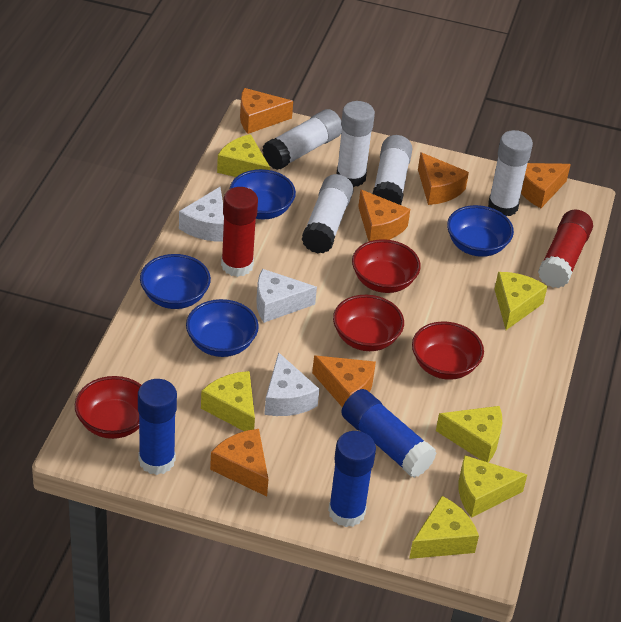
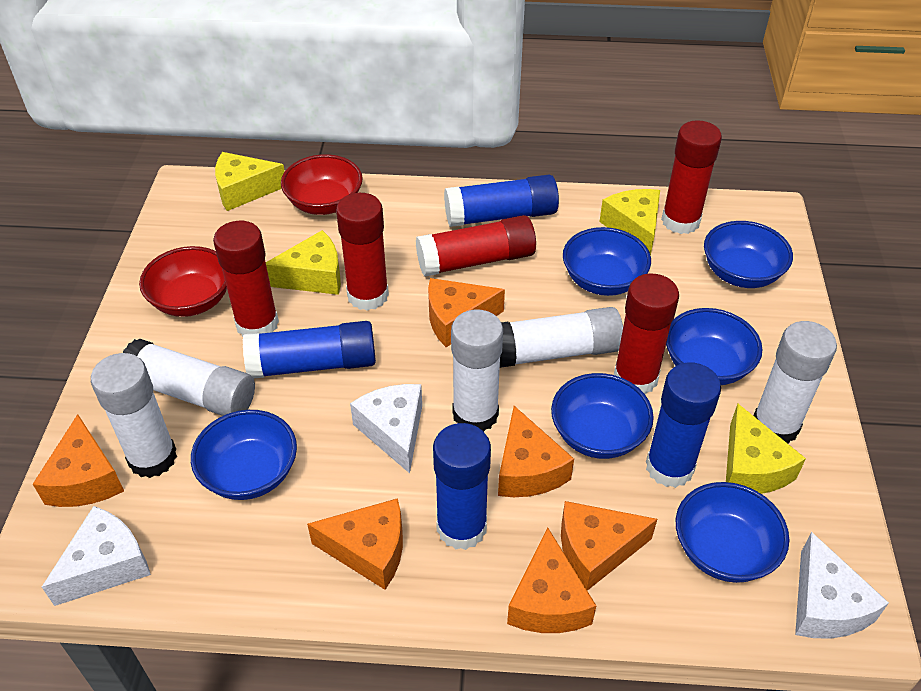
blue bowl: [140,254,211,309] [186,299,259,357] [230,169,296,219] [447,205,514,257] = 4 -> [191,410,297,500] [551,373,654,459] [563,227,651,296] [666,308,763,385] [676,482,789,583] [704,221,793,288] = 6
blue glue stick: [138,379,177,475] [328,431,376,527] [341,389,436,478] = 3 -> [243,321,376,379] [433,423,491,550] [444,175,559,227] [646,362,721,488] = 4
red bowl: [75,376,141,439] [333,295,404,351] [352,239,421,293] [412,321,484,380] = 4 -> [139,246,227,317] [281,154,363,215] = 2
red glue stick: [221,187,258,277] [538,210,593,288] = 2 -> [213,221,279,337] [336,193,389,311] [416,215,536,277] [614,273,679,395] [661,120,722,234] = 5
yellow cheese: [201,371,255,431] [217,134,270,177] [409,496,479,559] [436,406,502,462] [459,455,527,518] [495,272,548,330] = 6 -> [215,152,285,211] [266,230,341,295] [599,189,660,256] [726,404,806,494] = 4

